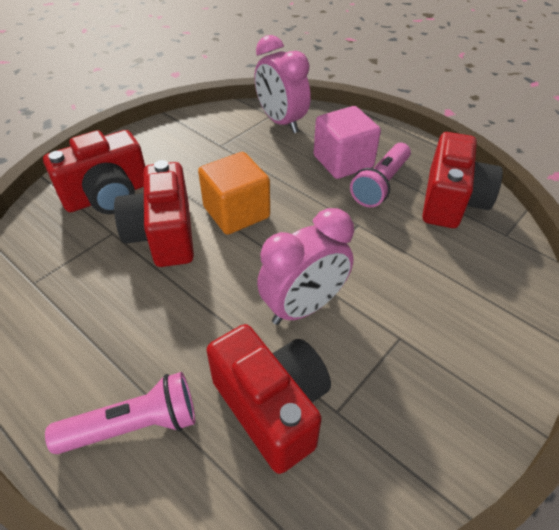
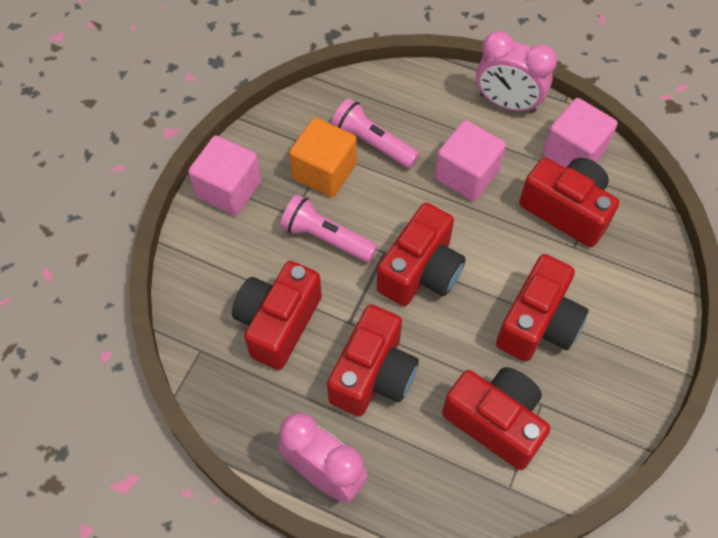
pink cube: [314,106,381,179] = 1 -> [188,136,261,215] [435,120,506,201] [542,98,618,168] = 3
red camera: [43,130,145,214] [114,160,194,267] [206,324,331,474] [422,132,503,228] = 4 -> [232,261,322,370] [327,305,419,416] [377,203,466,306] [442,367,550,470] [496,254,589,362] [519,157,619,247] = 6

